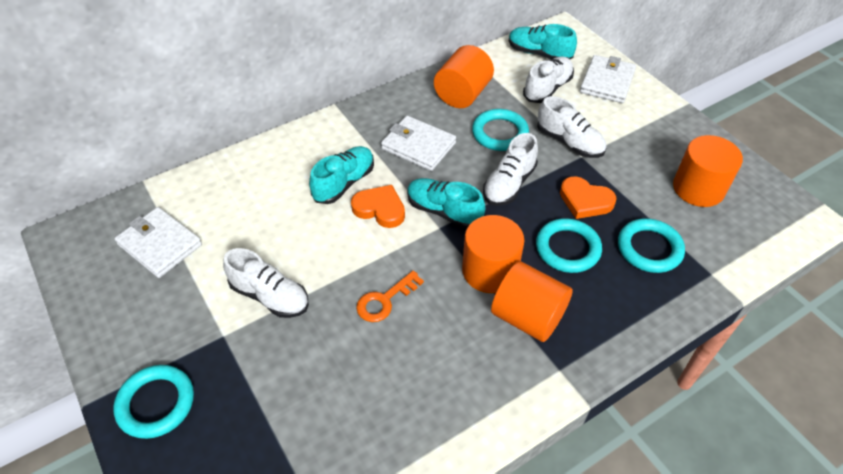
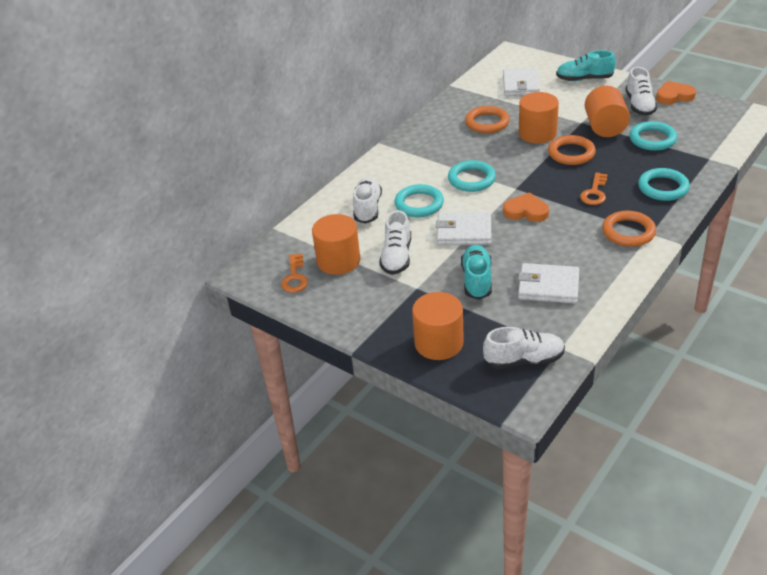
orange key: [356,270,424,322] = 1 -> [281,254,308,293] [580,173,608,205] = 2
orange ring: none = 0 -> [465,106,510,133] [548,135,596,165] [602,211,656,247] = 3
turquoise shoe: [309,146,374,204] [407,178,486,229] [509,24,577,59] = 3 -> [461,245,492,300] [556,50,616,81] = 2

